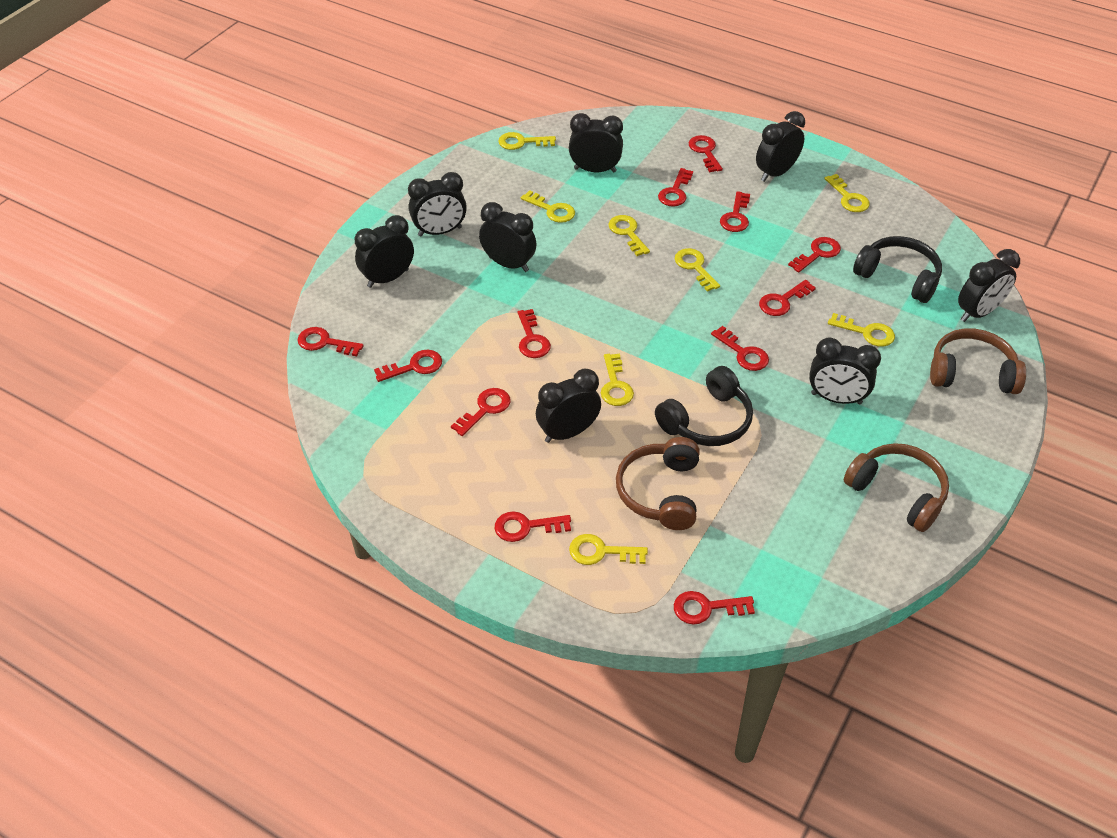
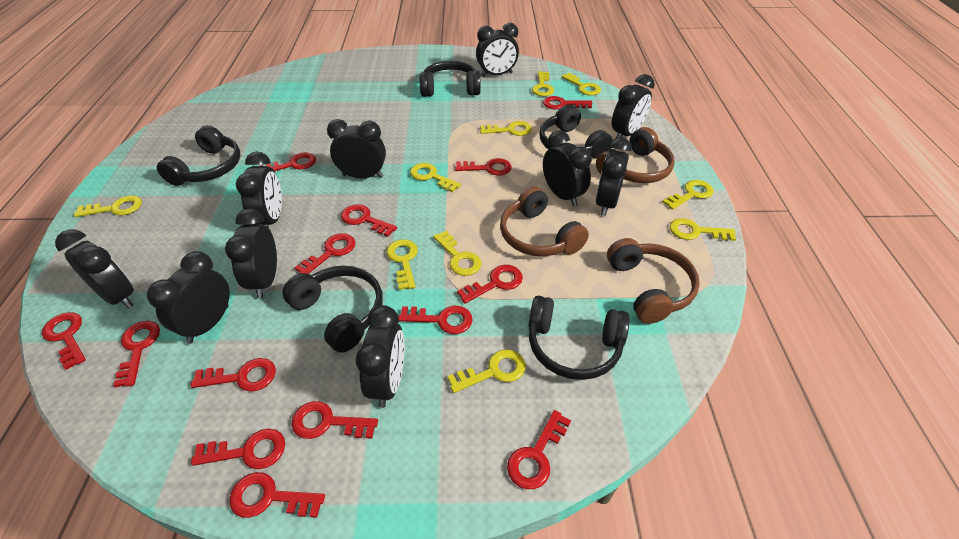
black clock: [355,215,414,288] [408,172,467,237] [479,202,536,272] [536,369,601,443] [569,113,623,173] [756,111,805,182] [809,337,881,404] [958,249,1020,322] = 8 -> [55,230,134,308] [147,251,230,344] [225,209,277,298] [236,151,282,228] [327,119,386,178] [356,305,404,408] [476,23,519,77] [543,130,592,207] [596,137,632,216] [612,74,655,138] = 10
black headphones: [655,366,753,446] [853,236,942,303] = 2 -> [157,125,240,186] [282,265,383,353] [419,61,481,97] [528,296,630,380] [539,104,613,159] = 5
red key: [298,327,364,356] [374,350,442,382] [451,388,511,436] [495,512,571,542] [518,309,551,358] [658,168,693,207] [674,591,755,625] [689,135,723,172] [711,326,769,371] [720,191,750,232] [759,280,816,316] [788,237,841,273] = 12 -> [42,312,86,370] [113,321,160,387] [191,358,276,392] [191,429,285,469] [229,472,325,518] [260,152,316,171] [292,401,378,439] [294,233,355,274] [341,204,397,237] [398,306,473,334] [455,158,512,176] [457,265,523,304] [507,410,571,489] [543,96,592,109] = 14
yellow key: [498,132,556,150] [521,190,575,223] [569,534,648,565] [601,354,634,406] [608,215,650,256] [675,248,720,292] [824,174,870,212] [828,313,895,347] = 8 -> [74,196,142,217] [386,239,418,290] [410,163,461,192] [433,231,481,276] [448,349,526,393] [480,121,532,136] [532,71,554,96] [562,73,601,96] [663,180,714,210] [670,218,736,241] = 10

